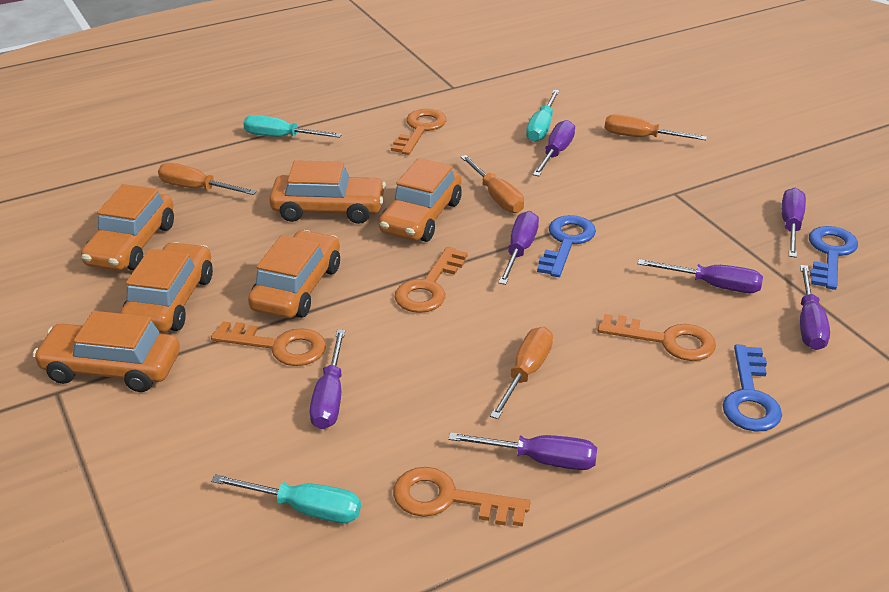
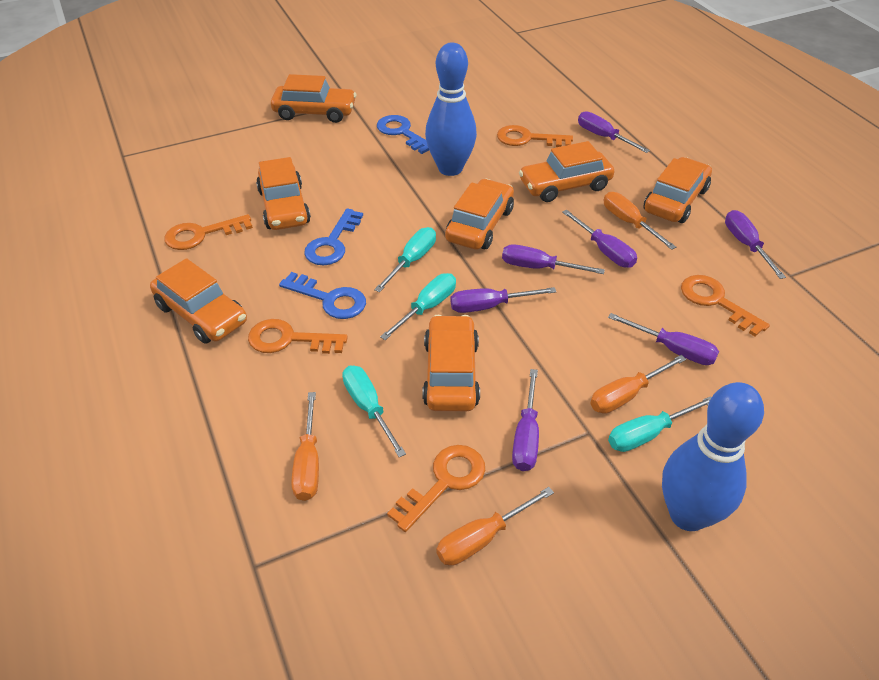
blue bowling pin: none = 0 -> [425,43,477,176] [662,382,764,531] = 2
orange car: [33,311,180,392] [81,184,174,271] [120,242,213,333] [248,230,340,318] [269,160,386,224] [379,158,462,242] = 6 -> [150,258,247,344] [256,157,311,230] [271,74,356,123] [422,315,480,411] [445,179,514,250] [519,141,614,202] [644,157,712,223] = 7
turquoise screwdriver: [211,474,361,523] [243,115,342,138] [526,90,560,142] = 3 -> [342,365,406,457] [374,227,436,292] [380,273,456,340] [608,396,712,452] = 4

